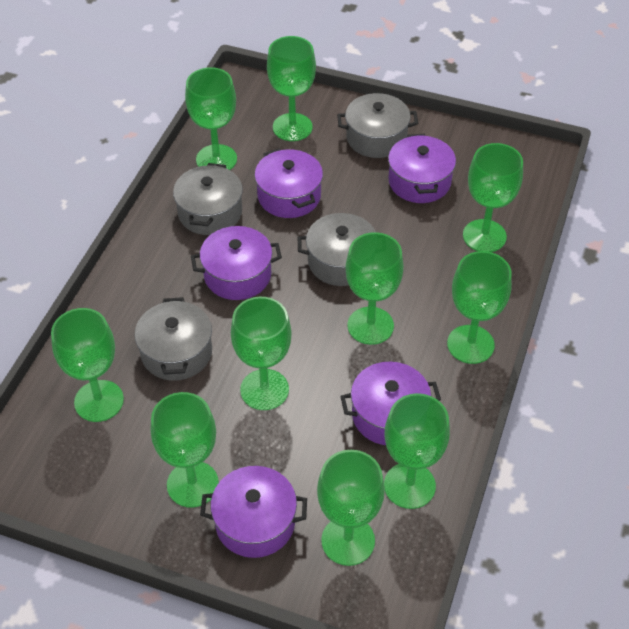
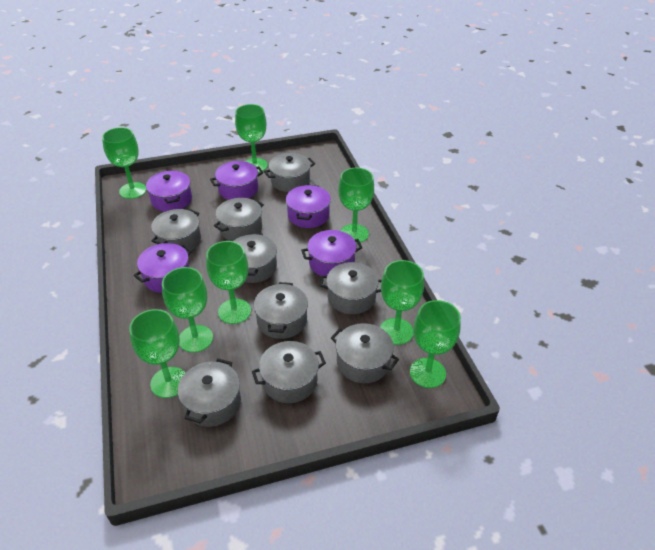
green goblet: [51,308,124,422] [151,392,219,508] [185,67,237,170] [231,297,292,410] [267,36,316,141] [317,450,385,566] [346,232,404,345] [384,393,450,509] [447,251,512,364] [463,143,523,252] = 10 -> [102,127,147,199] [129,309,185,398] [162,267,213,353] [206,241,251,324] [235,104,268,173] [339,168,374,243] [380,260,424,345] [410,300,461,388] = 8
grey pot: [135,297,212,381] [173,163,243,235] [298,213,376,286] [337,93,418,158] = 4 -> [151,209,201,252] [178,358,241,427] [214,198,264,241] [234,233,277,283] [252,341,326,403] [254,282,308,339] [264,153,315,192] [320,262,382,314] [331,323,399,383] = 9

